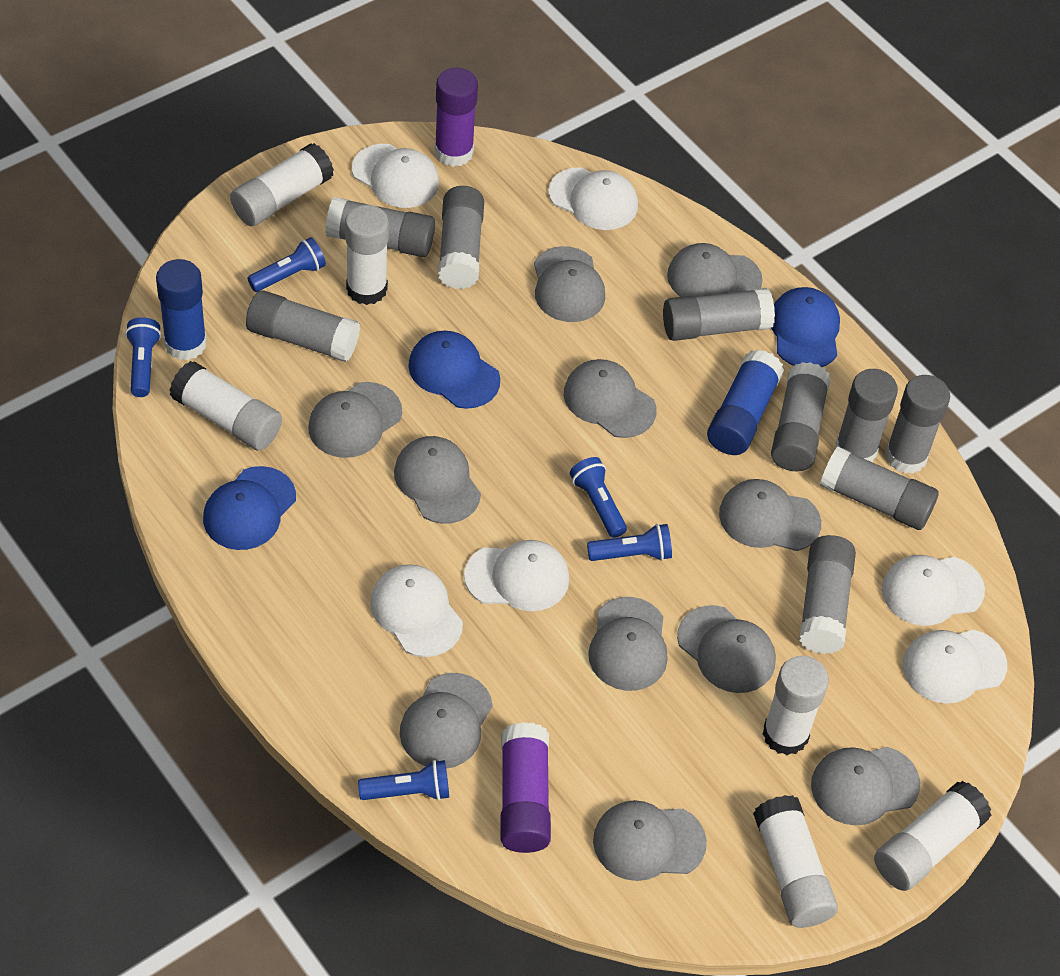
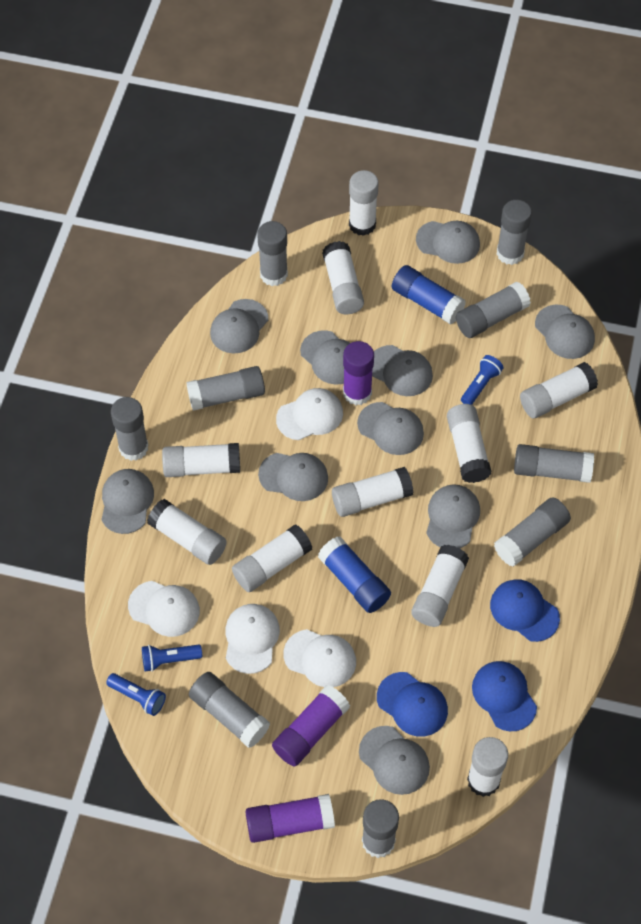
blue flashlight: [125,317,161,397] [248,237,326,292] [358,760,449,801] [570,457,627,538] [587,524,672,561] = 5 -> [106,673,166,716] [142,645,202,672] [461,355,504,405] = 3
grey cap: [308,382,402,458] [394,436,481,524] [400,673,493,769] [534,246,605,322] [564,359,656,438] [588,597,668,691] [593,800,707,881] [667,243,762,297] [677,605,776,693] [719,479,821,551] [811,747,920,825] = 11 -> [101,469,154,534] [210,299,268,354] [258,453,328,501] [300,330,350,385] [357,402,424,455] [359,726,430,795] [372,345,433,396] [416,221,480,264] [426,484,480,548] [535,305,595,359] = 10
purple glue stick: [434,68,478,167] [501,722,551,853] = 2 -> [245,794,335,843] [272,685,350,766] [343,341,374,405] = 3
white cap: [352,144,439,208] [370,564,463,657] [464,540,569,611] [548,167,638,230] [882,555,985,626] [903,630,1007,704] = 6 -> [128,581,200,637] [225,604,280,674] [276,388,343,440] [283,629,356,687] = 4
white glue stick: [170,361,282,451] [230,143,334,226] [345,205,389,305] [753,795,838,928] [763,656,829,755] [874,781,992,891] = 6 -> [147,499,227,565] [162,443,240,477] [232,524,312,592] [322,241,364,314] [332,467,414,517] [349,170,379,236] [411,545,469,627] [447,404,491,483] [467,737,508,797] [520,362,598,418] = 10

